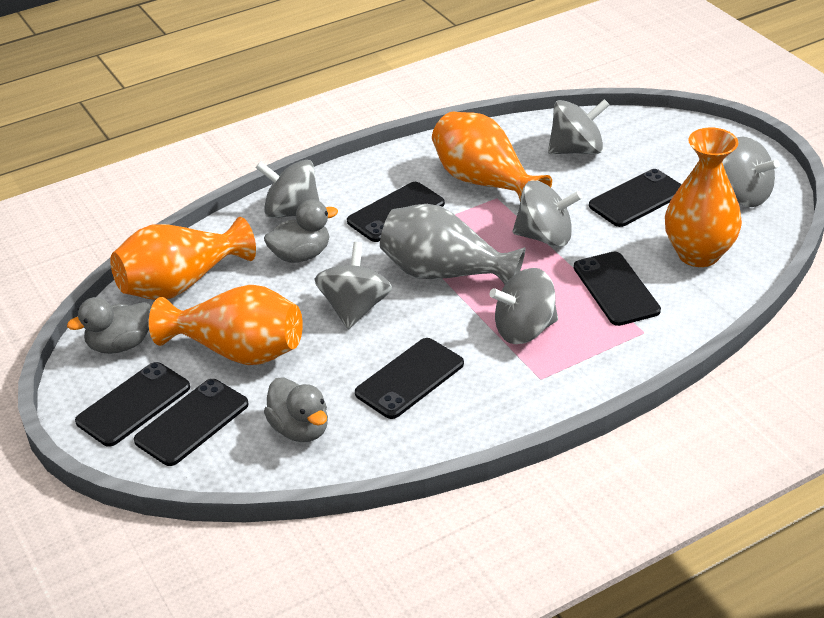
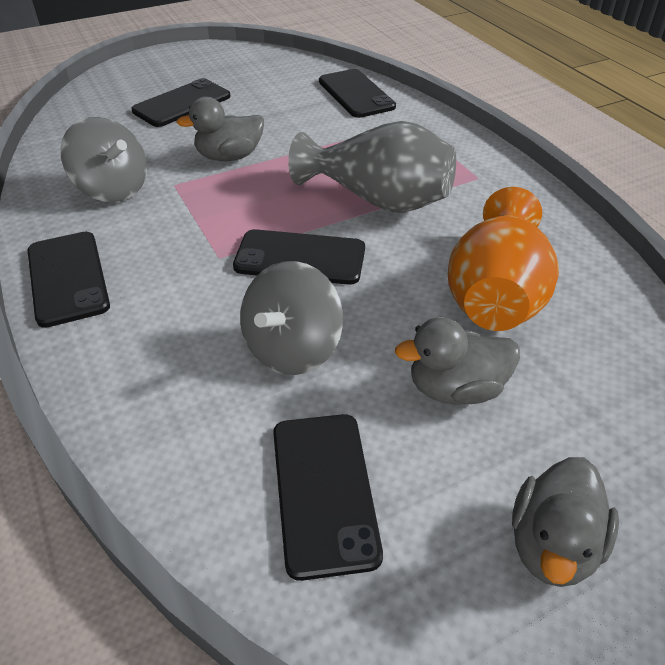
black phone: [75,362,190,447] [134,379,249,466] [347,182,445,242] [355,338,464,419] [574,251,661,326] [589,169,682,227] = 6 -> [28,232,110,328] [131,78,231,127] [233,229,365,285] [273,414,383,581] [319,69,396,118] = 5
grey spinning top: [256,160,320,218] [314,242,392,329] [489,268,558,344] [513,180,582,247] [548,99,609,154] [722,137,780,207] = 6 -> [60,117,147,202] [240,261,343,375] = 2
orange vase: [110,217,256,300] [149,285,303,365] [432,112,552,200] [665,128,742,267] = 4 -> [448,187,559,331] = 1

